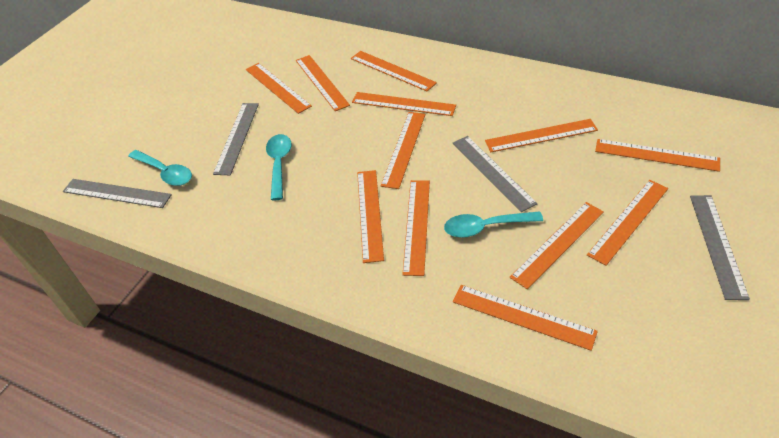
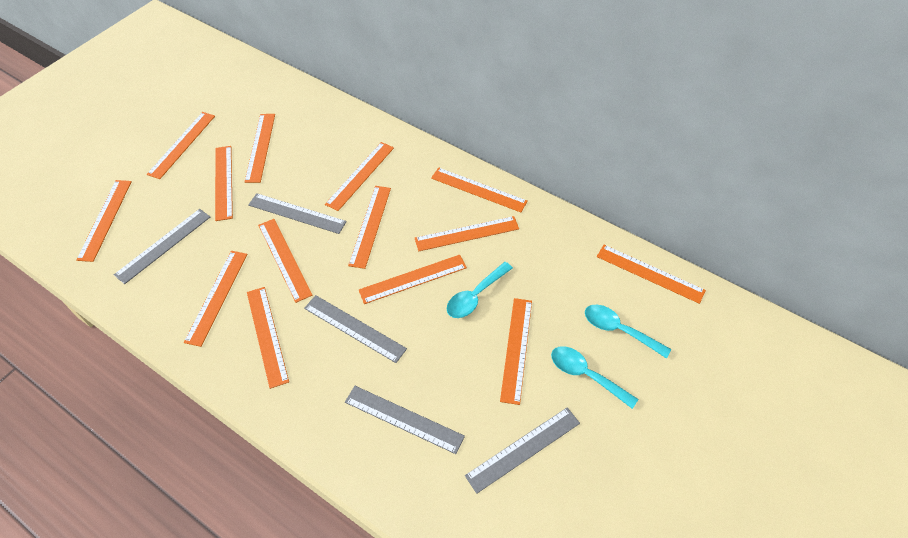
grey ruler: [63,179,172,208] [213,103,259,175] [453,136,537,212] [690,195,750,300] = 4 -> [114,209,210,284] [248,193,347,234] [304,295,407,363] [345,386,465,454] [465,407,580,494] = 5
orange ruler: [246,63,312,114] [296,55,350,111] [351,51,437,91] [352,92,456,116] [357,170,384,263] [381,112,426,189] [402,180,430,276] [453,285,598,351] [485,119,598,152] [510,202,604,289] [587,180,668,266] [595,139,720,172] = 12 -> [76,180,132,262] [147,112,215,179] [184,251,248,347] [215,146,233,221] [245,114,275,183] [247,287,289,389] [258,219,313,303] [325,142,394,211] [348,186,391,269] [359,255,467,304] [415,216,519,251] [431,167,528,212] [500,298,532,405] [597,245,706,304] = 14

